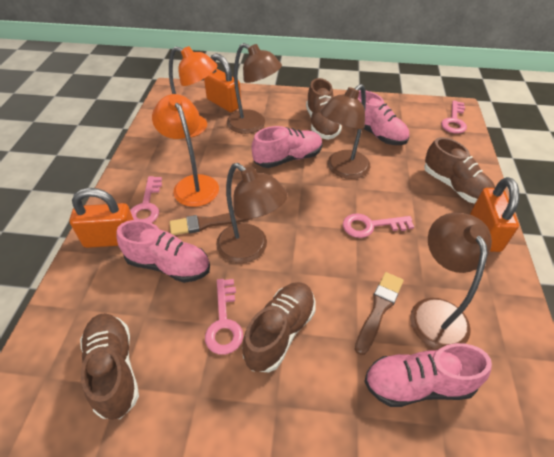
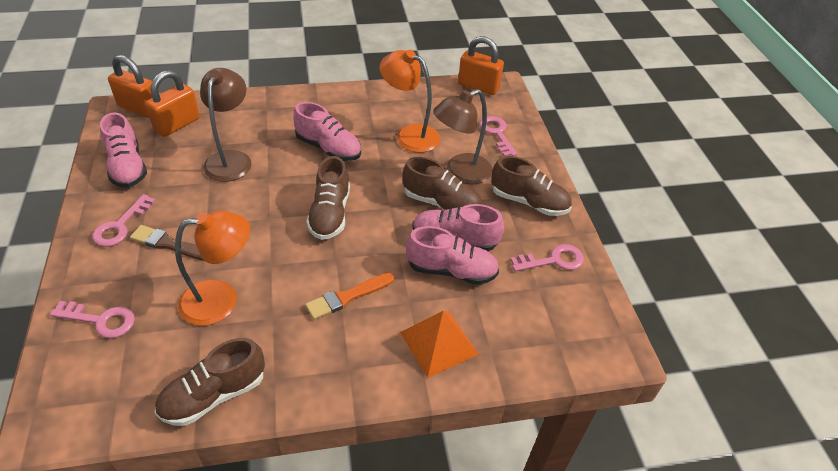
brown brush: [170,213,250,235] [355,272,404,355] = 2 -> [130,225,204,261] = 1
brown lamp: [216,163,288,263] [227,43,282,134] [320,84,370,179] [410,213,492,349] = 4 -> [200,68,252,182] [433,89,492,185] = 2
orange brush: none = 0 -> [305,273,395,320] = 1
orange pyramid: none = 0 -> [400,311,479,378] = 1

